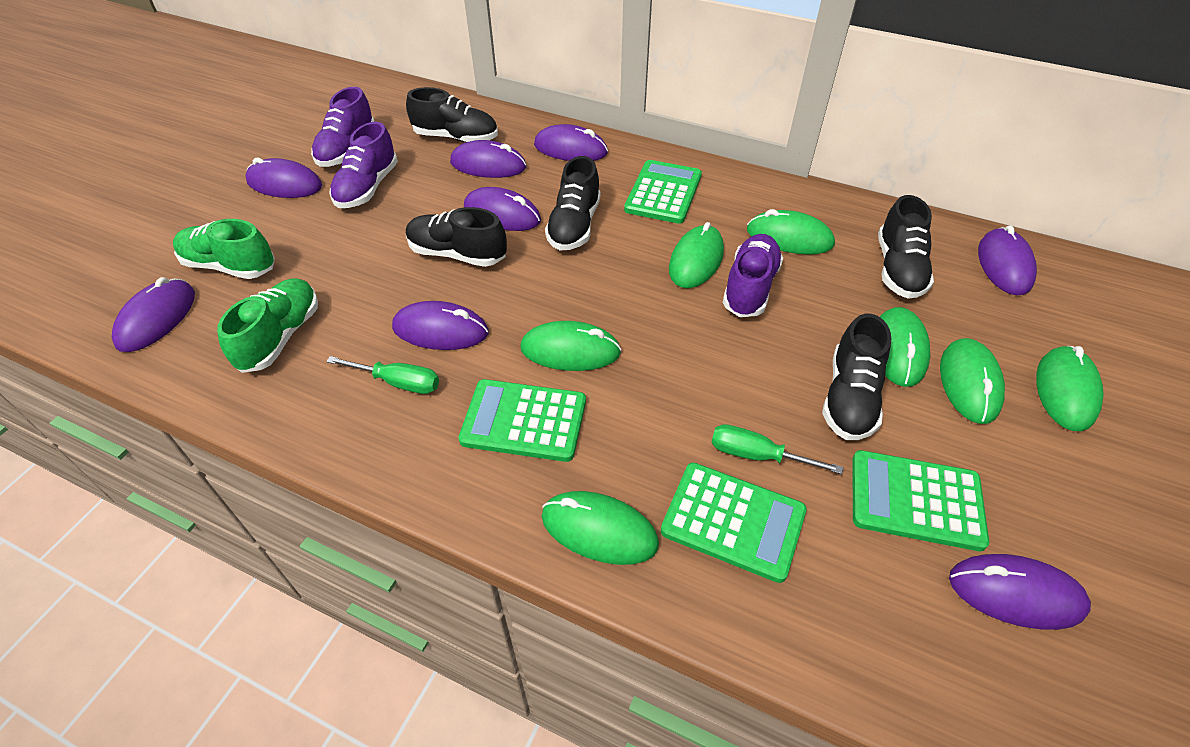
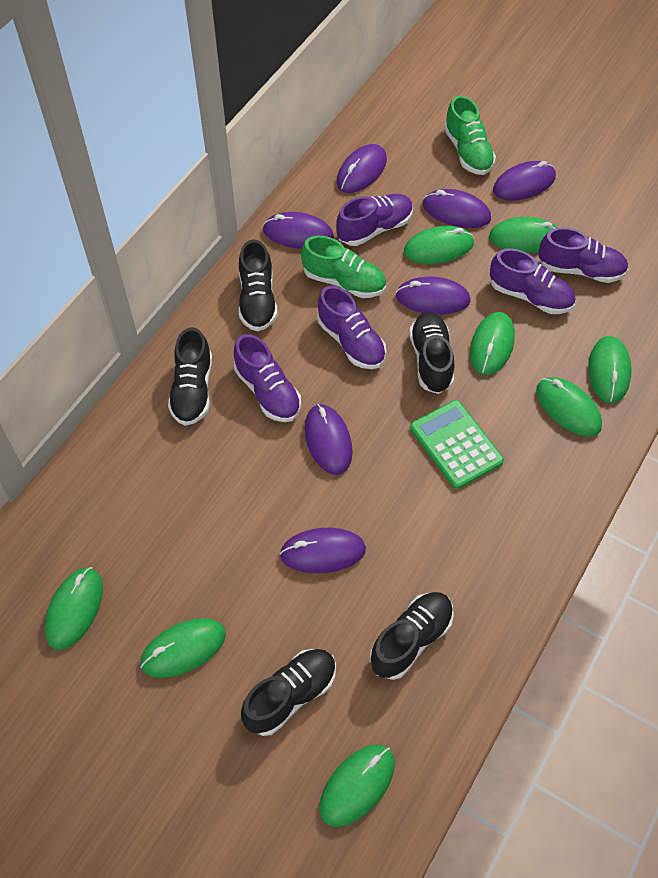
green calculator: [459,379,586,462] [624,160,702,224] [661,463,807,583] [852,450,989,551] = 4 -> [410,400,504,489] = 1
green mouse: [520,321,622,371] [542,491,659,565] [669,222,724,288] [747,209,835,255] [880,307,930,387] [940,338,1005,424] [1036,346,1104,431] = 7 -> [44,567,103,650] [140,618,226,678] [319,745,395,827] [404,226,474,264] [470,312,515,375] [489,217,557,253] [536,377,602,437] [588,336,632,403] = 8
green screwdriver: [326,356,439,394] [711,424,843,474] = 2 -> none = 0
purple mouse: [112,277,195,352] [245,158,322,198] [392,301,488,350] [450,140,526,178] [464,187,541,231] [534,124,608,161] [949,554,1091,630] [978,225,1037,295] = 8 -> [263,212,334,249] [279,528,366,573] [305,404,353,475] [337,144,387,193] [396,277,471,315] [423,189,491,228] [493,161,556,201] = 7
purple shoe: [311,87,375,167] [329,122,398,208] [723,234,783,317] = 3 -> [234,334,301,422] [318,286,386,369] [336,194,413,246] [490,248,575,314] [538,227,628,283] = 5

